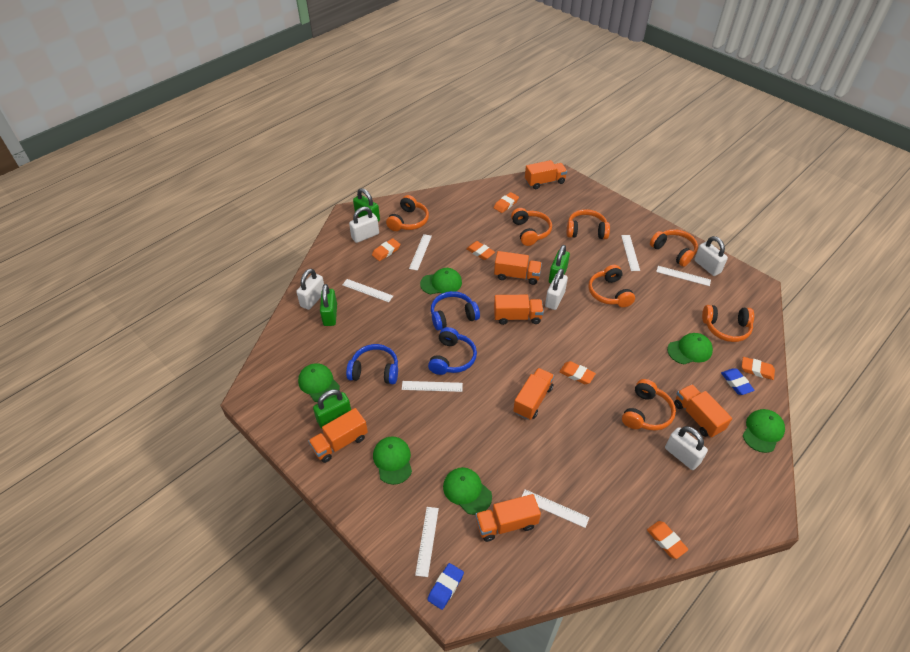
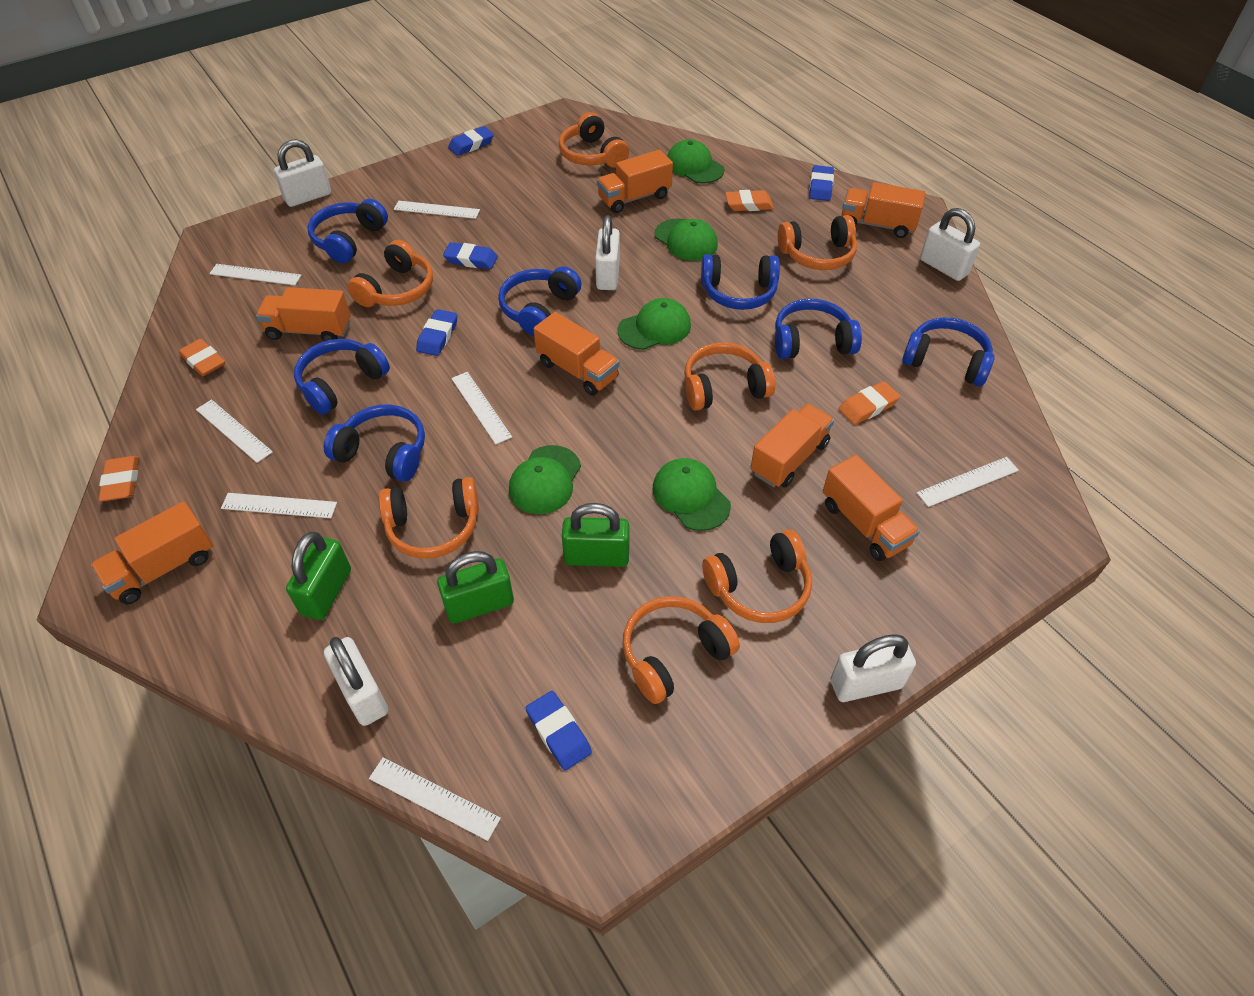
blue eraser: [427,563,464,610] [721,368,755,395] = 2 -> [416,309,458,356] [443,242,498,269] [448,126,494,156] [526,691,592,770] [809,165,834,201] = 5
blue headphones: [346,344,398,384] [428,327,477,375] [431,291,480,331] = 3 -> [294,339,390,415] [307,199,388,263] [324,404,425,482] [498,266,582,336] [701,254,780,310] [775,299,862,359] [902,317,995,386] = 7
green cap: [298,363,340,402] [373,436,412,485] [420,268,462,294] [443,467,492,515] [667,333,713,364] [743,409,785,453] = 6 -> [509,445,581,514] [617,298,691,350] [652,458,731,531] [654,218,718,261] [667,139,724,183] = 5
green padlock: [313,389,351,428] [320,284,337,326] [353,188,380,222] [549,245,570,284] = 4 -> [286,532,351,620] [437,551,514,623] [562,503,629,567] = 3
orange eraser: [372,238,400,261] [466,241,495,260] [493,192,519,213] [559,361,596,384] [647,521,688,559] [742,357,775,380] = 6 -> [99,456,139,501] [179,339,225,376] [725,190,774,211] [839,381,900,425] = 4

